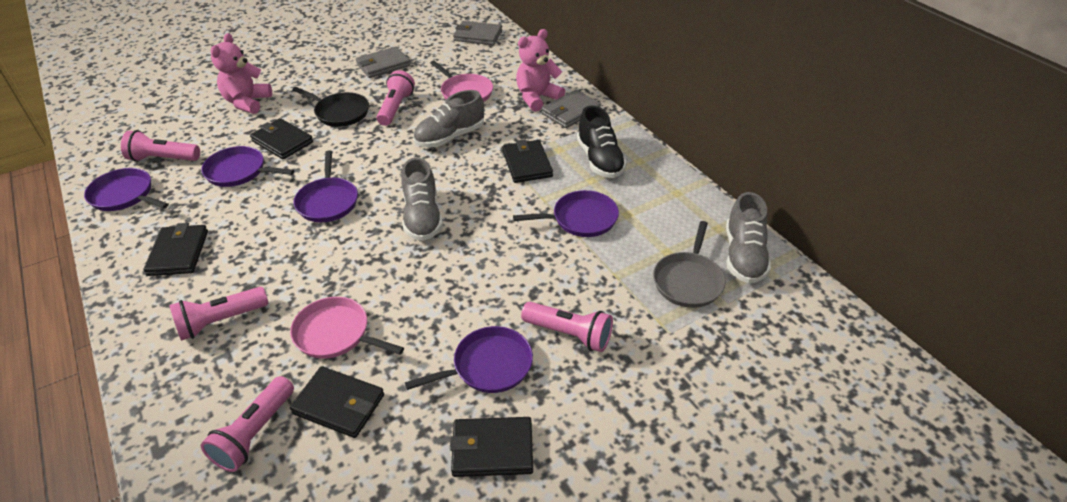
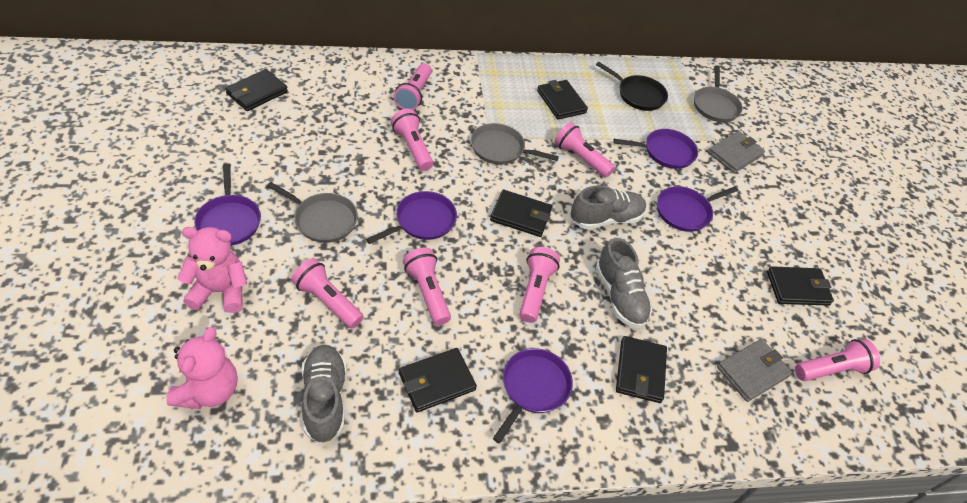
black shoe: [577,106,627,178] = 1 -> none = 0
black wallet: [143,223,208,276] [250,118,313,159] [290,366,384,438] [450,417,533,477] [502,139,553,183] = 5 -> [225,69,288,111] [399,348,477,412] [490,190,552,237] [537,80,588,119] [616,336,667,403] [767,266,834,306] = 6
grey pan: [653,221,726,308] = 1 -> [267,182,358,243] [471,123,559,165] [694,65,743,122] = 3
grey wallet: [356,46,410,78] [453,21,502,45] [541,90,601,128] = 3 -> [708,131,765,173] [717,339,792,402] = 2
pink flashlight: [121,130,200,162] [169,287,268,341] [201,376,294,472] [377,70,415,126] [521,302,613,352] = 5 -> [291,258,364,329] [391,109,433,171] [394,64,432,110] [403,248,451,325] [519,247,560,323] [555,122,615,177] [795,339,880,381] = 7
pink pan: [290,297,404,359] [430,60,493,102] = 2 -> none = 0

